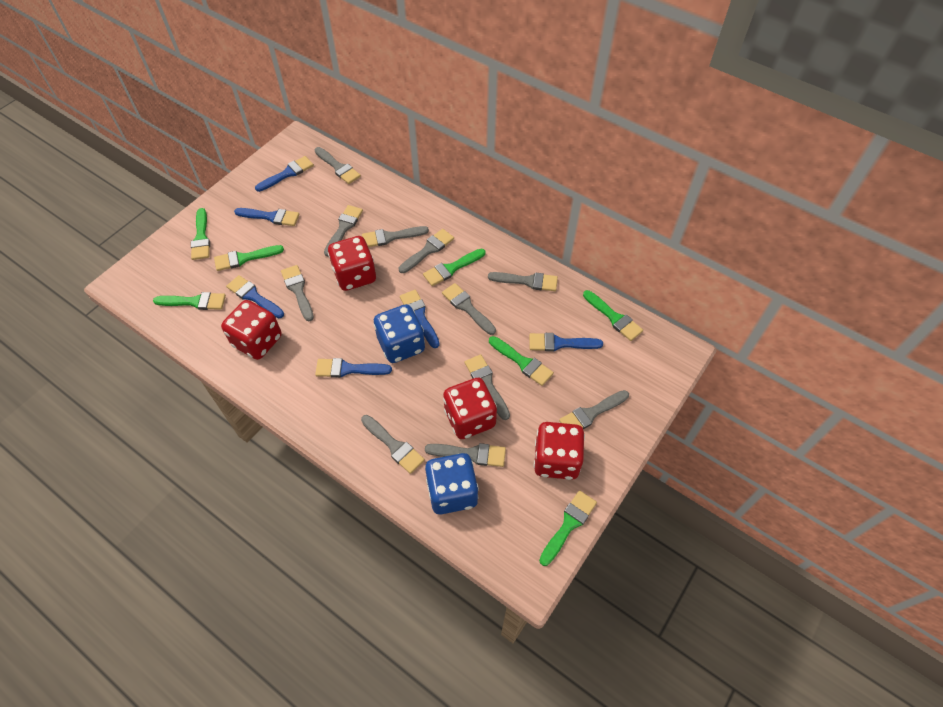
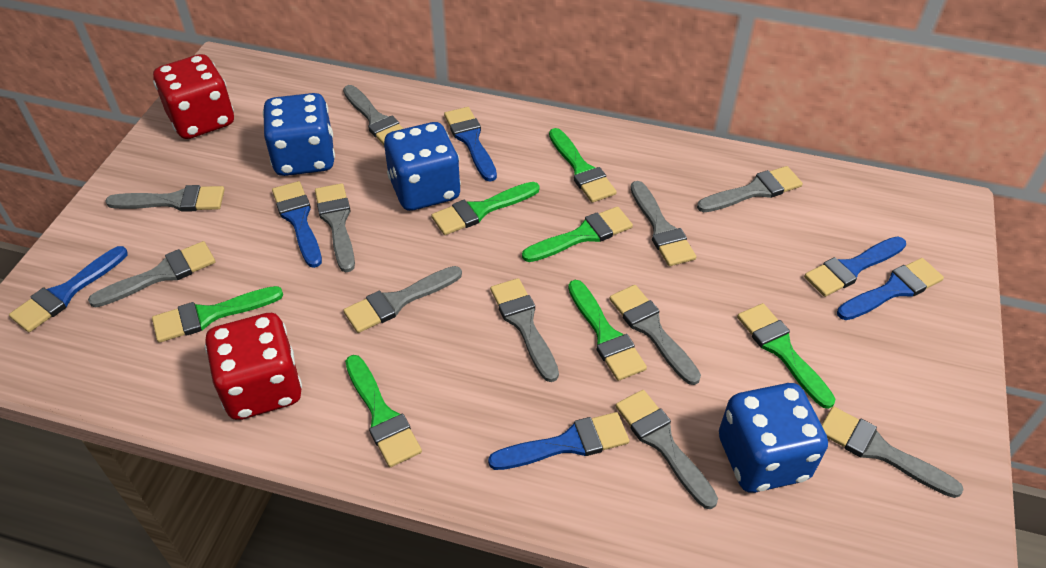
blue dice: [374,304,425,363] [425,453,479,514] = 2 -> [263,93,335,176] [384,122,461,211] [719,383,828,493] = 3
red dice: [221,300,282,360] [328,236,376,291] [443,378,497,439] [534,422,585,480] = 4 -> [153,54,234,139] [205,313,302,420] = 2

